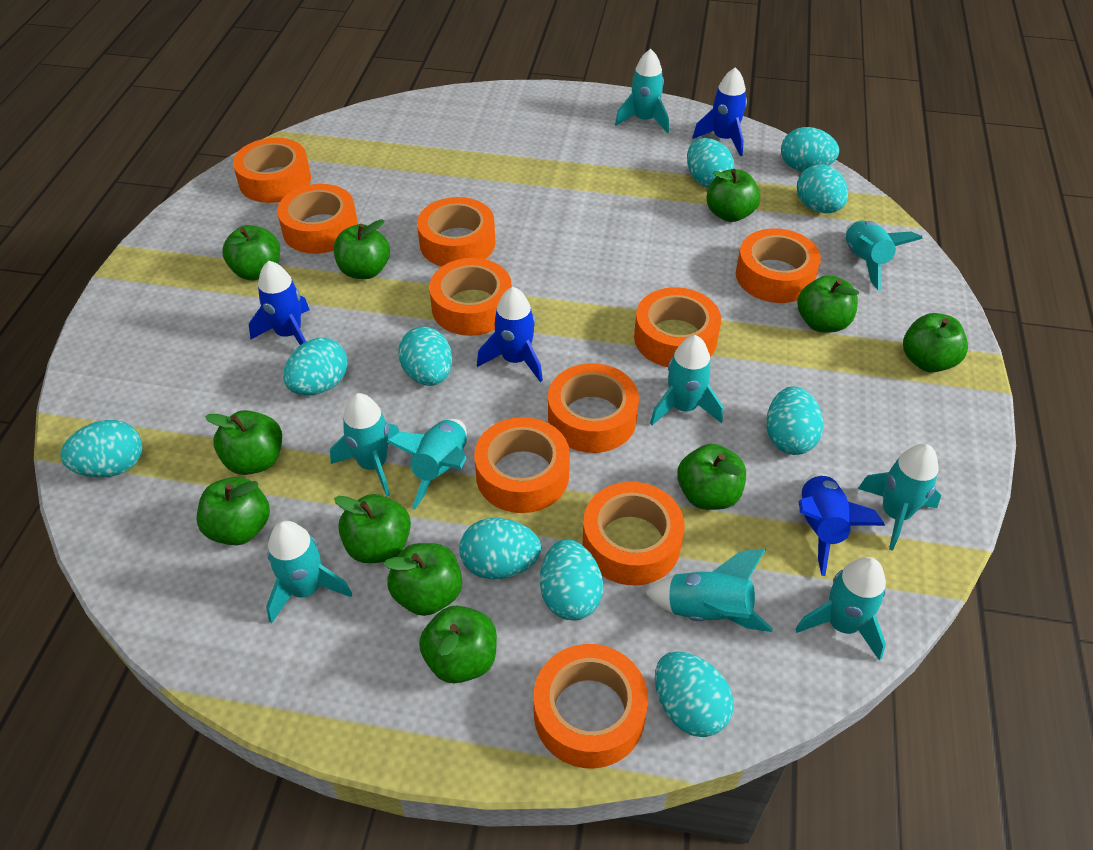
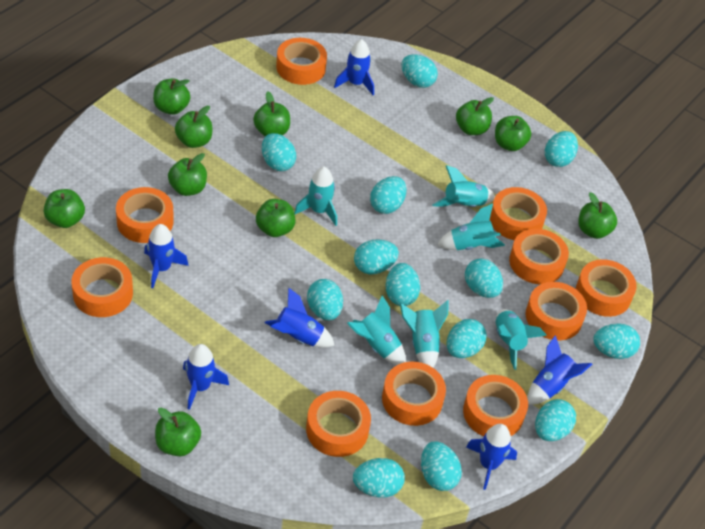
blue rocket: [249,261,310,345] [477,287,543,382] [692,67,747,156] [798,473,885,576] = 4 -> [144,224,189,288] [183,344,229,410] [265,287,335,348] [334,39,374,95] [466,424,517,490] [527,335,592,405] = 6
green apple: [197,477,270,545] [205,410,282,475] [222,225,280,280] [334,219,390,279] [334,494,411,563] [384,543,462,616] [419,606,497,683] [677,444,746,510] [706,169,760,222] [797,275,859,333] [903,313,968,372] = 11 -> [43,189,85,228] [153,78,190,115] [155,407,201,456] [168,153,207,196] [175,106,213,148] [253,92,290,137] [256,199,296,237] [456,97,494,135] [495,116,531,151] [578,192,617,239] = 10
turquoise egg: [60,420,143,478] [283,338,347,395] [398,326,452,386] [459,518,541,579] [540,539,603,620] [655,651,734,737] [687,138,734,188] [766,386,823,455] [781,127,839,171] [797,164,848,213] = 10 -> [262,133,296,171] [307,279,343,320] [353,458,405,498] [354,239,399,274] [370,176,407,214] [385,263,420,306] [401,54,438,88] [421,441,462,491] [447,319,486,358] [465,259,503,298] [535,399,576,441] [545,131,578,167] [593,323,640,359] = 13
turquoise rocket: [266,521,352,623] [330,393,399,496] [387,419,467,509] [615,49,669,133] [645,549,773,632] [650,335,723,425] [795,557,886,661] [846,220,923,291] [858,444,941,551] = 9 -> [294,167,337,226] [347,295,406,365] [400,300,449,368] [432,165,495,207] [437,204,505,250] [496,309,547,370] = 6

